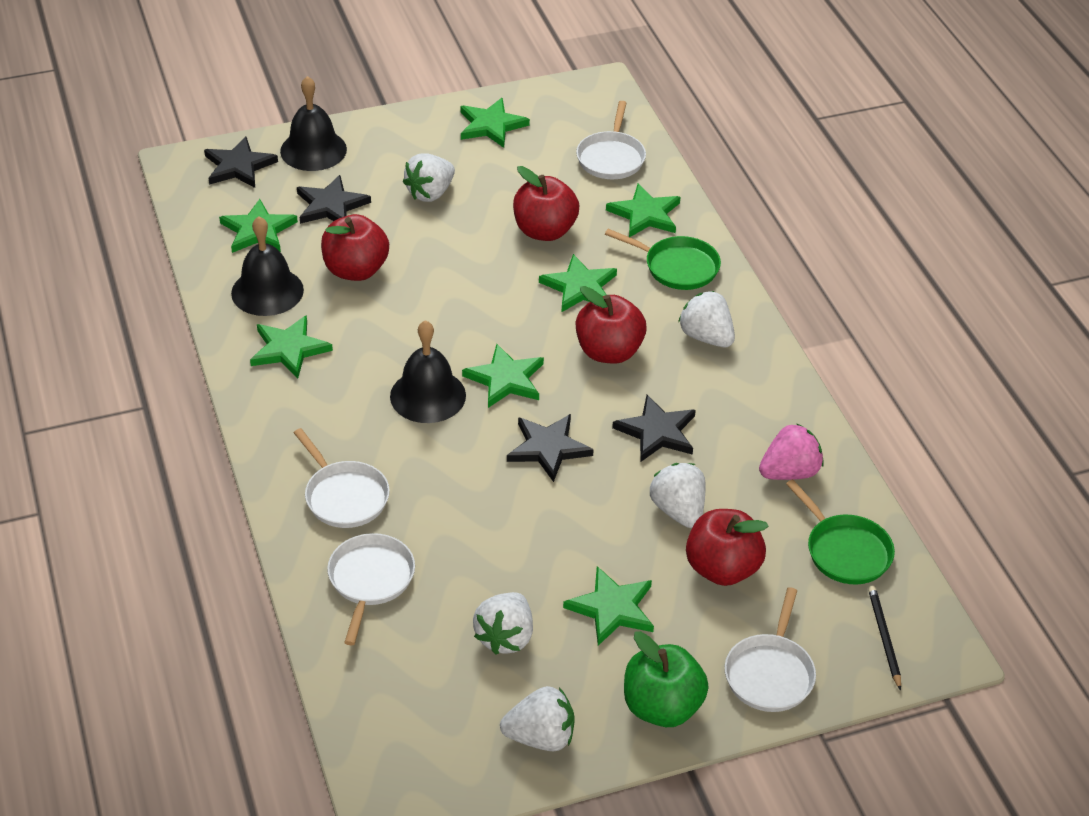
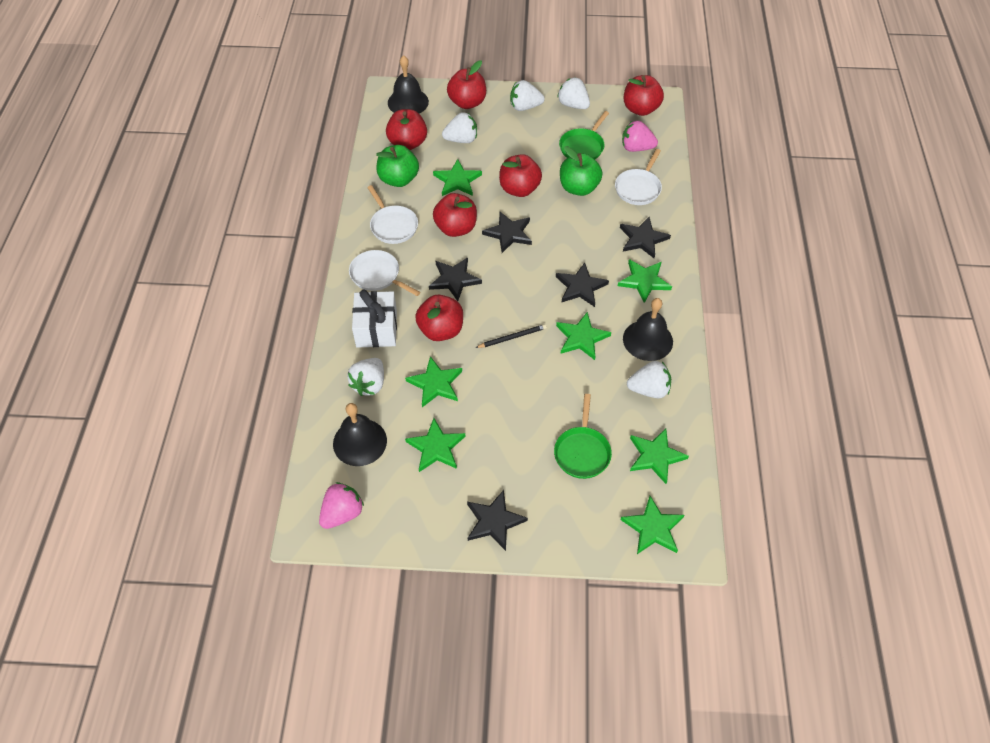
black star: [204,136,278,188] [297,175,371,224] [507,414,594,482] [612,395,696,462] = 4 -> [429,257,482,301] [467,490,528,551] [482,212,532,253] [556,263,609,307] [620,217,671,258] = 5
green apple: [624,631,709,727] = 1 -> [376,145,419,187] [560,146,602,196] = 2
pink strawberry: [759,423,824,480] = 1 -> [319,482,364,529] [622,121,658,152] = 2
red apple: [321,214,389,281] [513,166,579,241] [576,286,647,363] [686,509,769,586] = 4 -> [386,109,427,150] [415,295,463,341] [433,193,477,237] [447,60,486,109] [499,154,542,197] [624,75,664,116] = 6
white gift: none = 0 -> [352,290,397,347] = 1
white pan: [294,428,390,528] [327,533,415,645] [576,101,646,179] [725,587,816,712] = 4 -> [349,250,420,296] [367,185,418,244] [615,149,662,205] = 3

